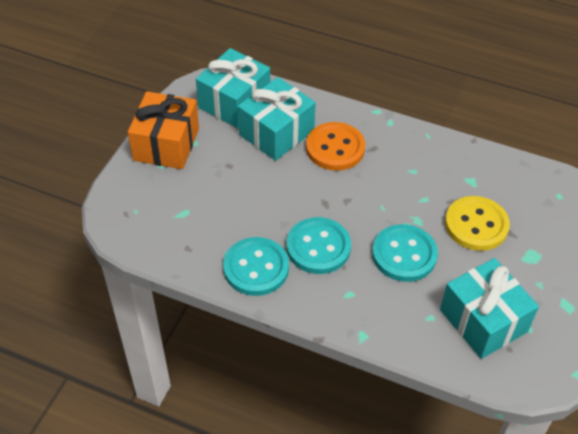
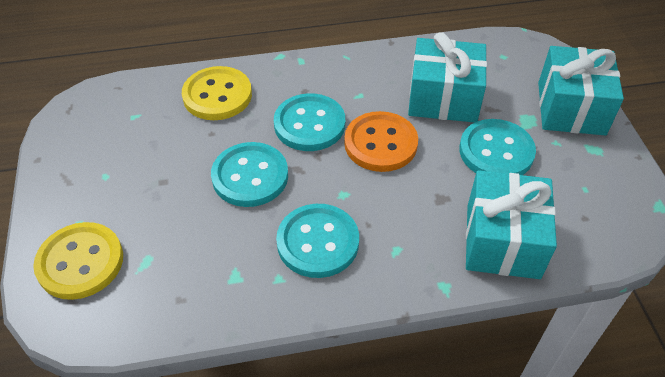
orange gift: [128,91,199,169] = 1 -> none = 0
turquoise button: [223,237,289,296] [287,217,351,274] [372,224,438,282] = 3 -> [211,142,288,207] [274,93,345,151] [276,204,359,278] [459,119,536,175] = 4
yellow button: [445,196,510,251] = 1 -> [33,222,123,300] [182,66,252,120] = 2

